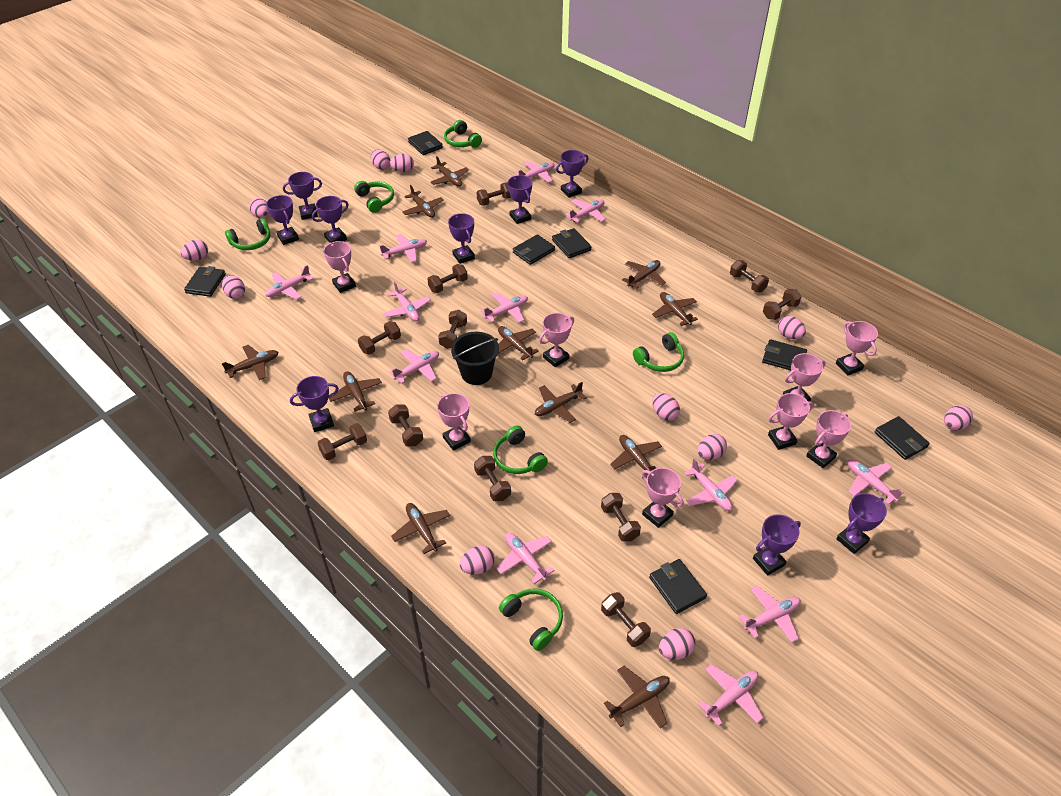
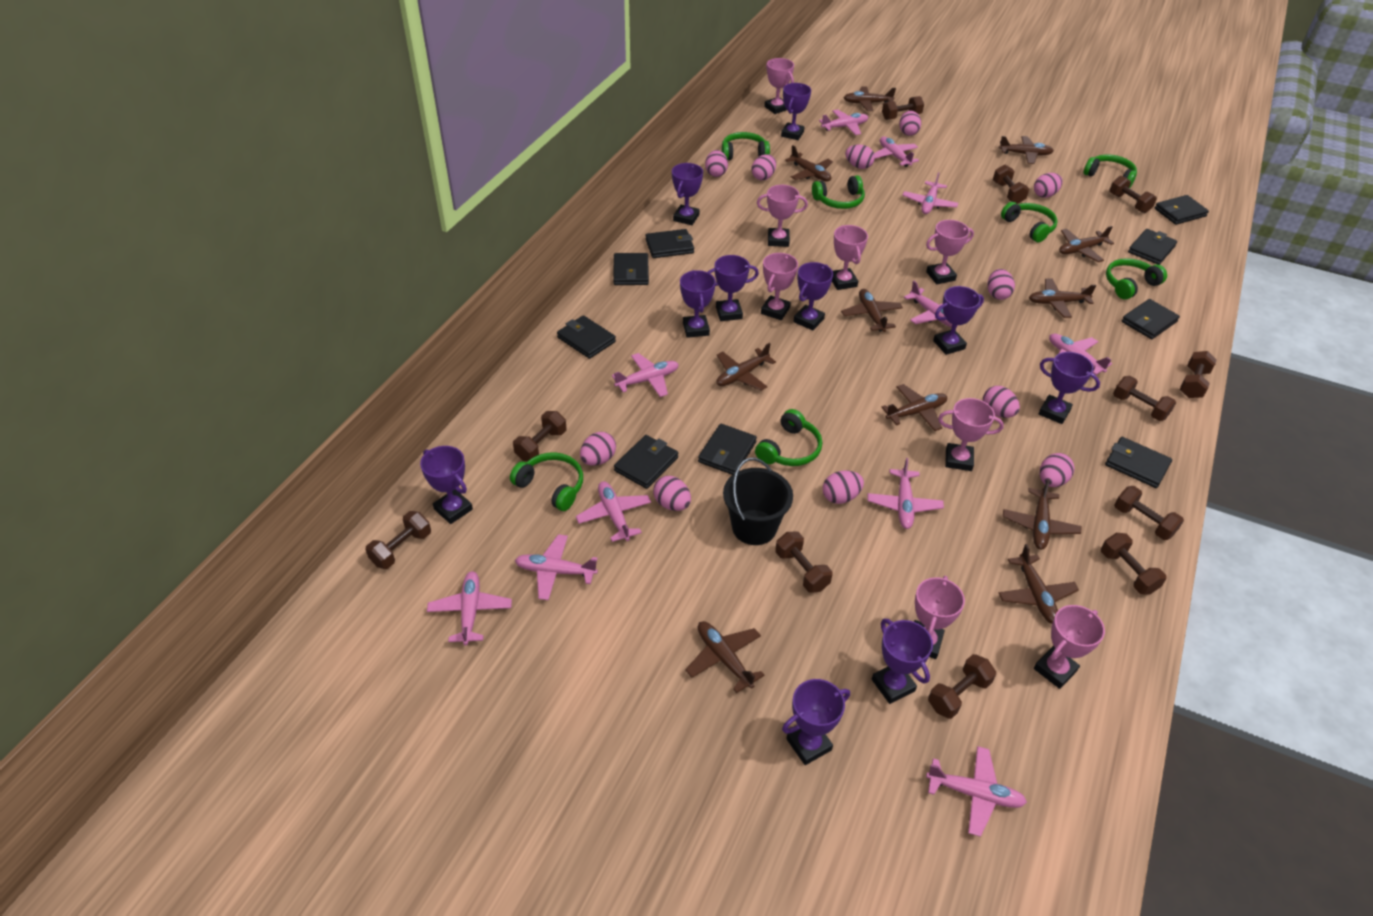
black wallet: [184,266,226,297] [408,131,443,155] [513,234,555,265] [552,228,591,258] [649,559,707,614] [762,339,807,370] [875,416,930,460] = 7 -> [557,315,616,359] [613,253,649,285] [614,435,678,489] [646,229,694,258] [698,424,757,475] [1105,437,1172,488] [1122,299,1180,339] [1128,229,1177,265] [1155,195,1209,225] = 9
green headphones: [225,218,270,250] [354,181,394,213] [444,120,482,148] [493,425,548,474] [499,588,563,651] [633,332,684,372] = 6 -> [510,452,583,511] [722,132,770,161] [755,409,822,466] [812,175,865,209] [1001,202,1058,242] [1084,154,1137,188] [1106,258,1167,300] = 7
pink plane: [265,265,313,300] [380,234,427,263] [383,282,431,321] [389,349,439,383] [481,292,528,323] [496,532,555,584] [515,161,555,183] [565,199,606,223] [684,459,738,511] [698,664,763,726] [739,586,801,643] [848,459,904,505] = 12 -> [427,571,512,646] [515,534,598,600] [576,481,651,542] [612,353,679,397] [819,109,868,135] [868,458,944,529] [874,137,919,167] [902,172,958,214] [904,281,958,327] [926,746,1027,837] [1049,334,1112,375] = 11
purple trophy: [266,195,299,245] [283,172,322,220] [290,376,339,432] [312,196,349,243] [448,213,475,264] [508,175,532,224] [556,150,588,198] [753,514,801,576] [836,493,887,554] = 9 -> [420,446,473,524] [672,163,703,225] [680,270,716,338] [708,255,759,321] [781,83,811,140] [782,679,850,765] [793,262,833,331] [872,619,933,704] [933,286,984,355] [1038,352,1100,424] = 10

